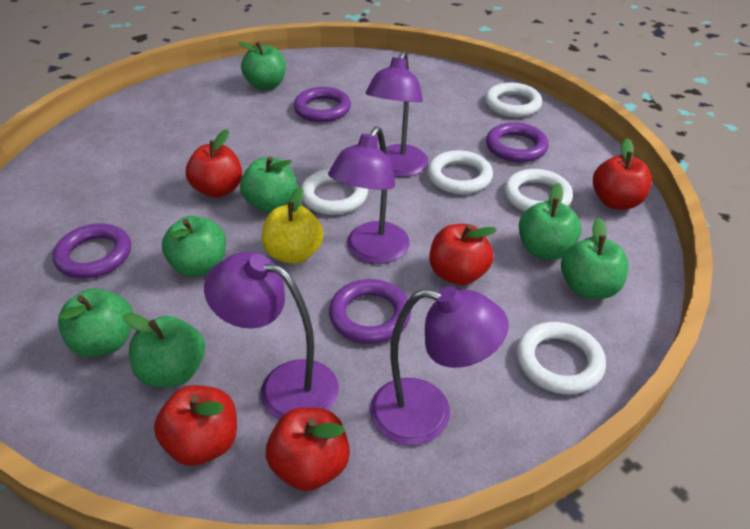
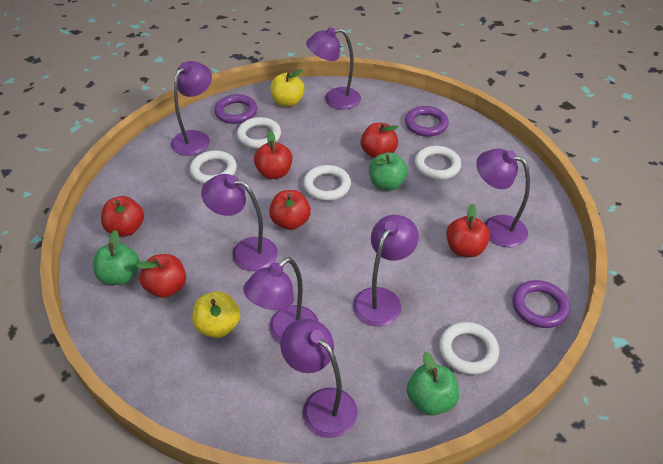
green apple: [58,288,133,357] [123,313,205,387] [162,216,226,277] [238,42,286,90] [240,156,297,213] [519,183,581,260] [561,218,629,299] = 7 -> [93,230,139,285] [369,152,408,190] [407,352,459,416] = 3
purple lamp: [204,252,339,420] [328,126,410,264] [365,51,428,177] [370,286,509,446] = 4 -> [171,61,212,156] [201,174,278,271] [243,257,319,343] [280,319,358,438] [306,27,361,109] [353,215,419,327] [476,149,530,247] = 7
purple ring: [53,223,131,278] [294,87,351,122] [329,279,411,344] [486,122,549,163] = 4 -> [214,94,257,124] [405,106,449,137] [513,280,570,328] = 3
red apple: [154,385,237,466] [186,129,242,198] [266,407,350,491] [430,224,497,285] [593,138,652,210] = 5 -> [101,196,144,236] [135,254,186,298] [254,130,292,179] [269,190,311,230] [361,123,398,158] [446,204,490,257] = 6
yellow apple: [262,187,324,264] = 1 -> [192,292,240,338] [270,69,305,107] = 2

